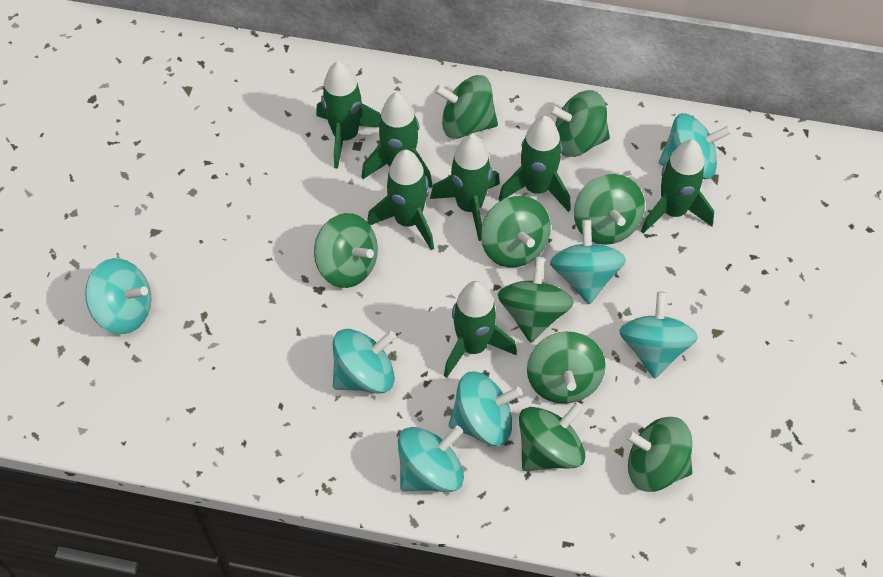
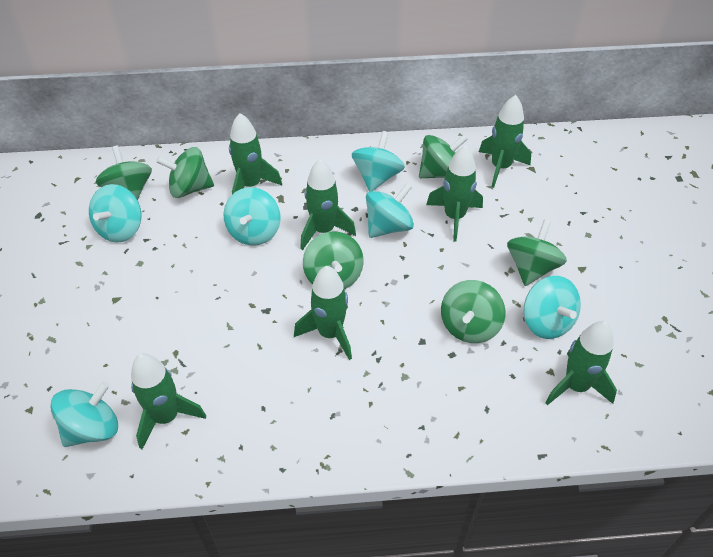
green spinning top: [314,213,378,288] [434,75,498,139] [481,196,551,267] [498,257,574,343] [519,402,585,471] [527,332,606,404] [549,90,610,157] [574,174,645,245] [625,417,692,492] = 9 -> [96,145,152,200] [156,147,214,198] [303,231,364,290] [419,134,468,178] [441,280,506,343] [507,220,567,286] = 6
turquoise spinning top: [85,258,152,334] [333,329,396,393] [398,425,464,492] [449,371,523,446] [550,220,626,305] [619,292,698,378] [659,113,732,179] = 7 -> [51,382,118,447] [89,184,141,243] [223,187,281,245] [352,131,405,191] [366,183,414,238] [523,276,581,339] = 6

